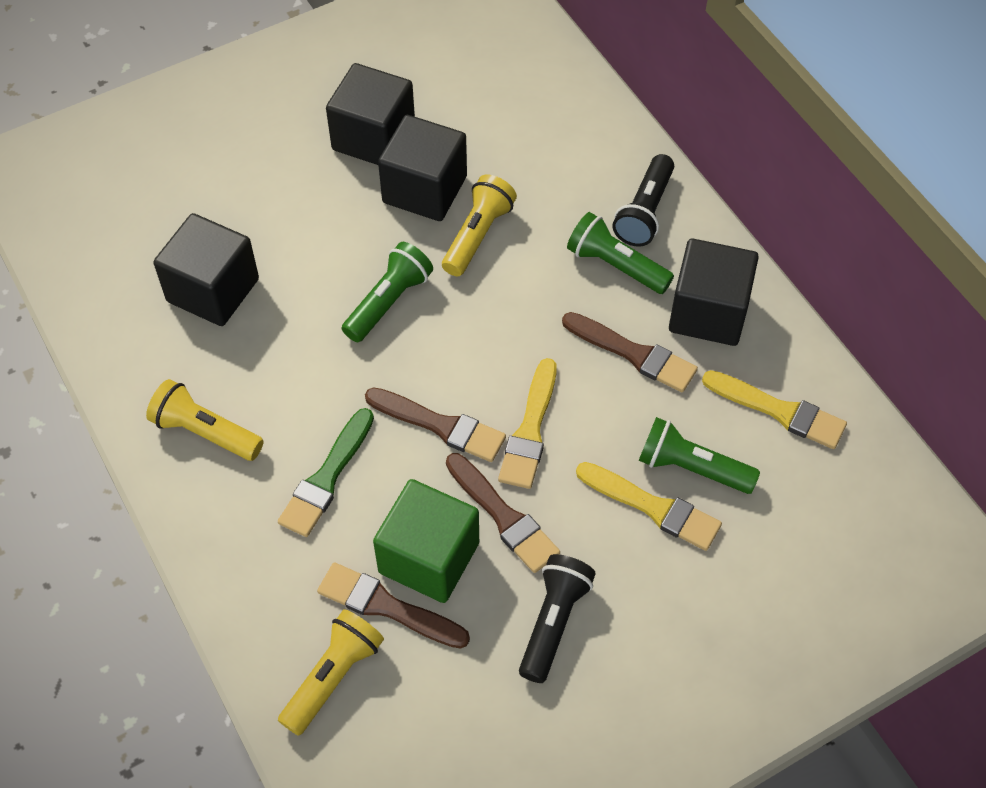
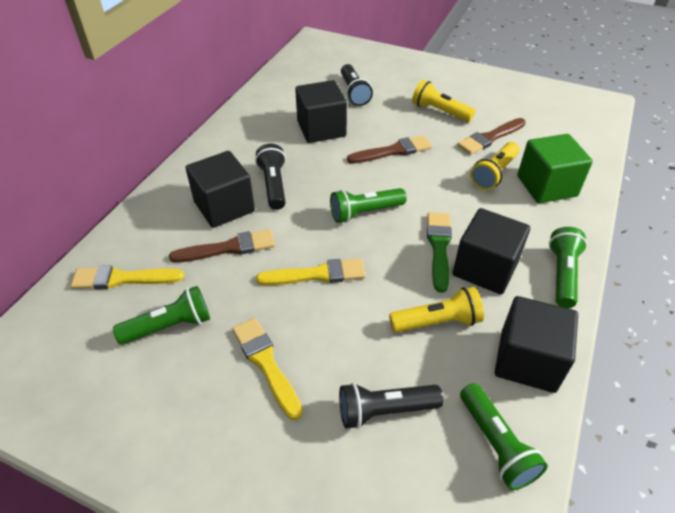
black flashlight: [519,554,596,683] [613,154,674,247] = 2 -> [255,143,286,210] [339,383,444,429] [341,64,373,106] = 3
brown brush: [317,562,470,649] [365,387,506,462] [446,453,560,573] [562,312,698,392] = 4 -> [169,229,275,263] [347,135,432,164] [457,118,526,155] = 3
green flashlight: [342,242,433,342] [567,212,674,294] [639,417,760,494] = 3 -> [113,286,210,344] [330,188,407,223] [460,383,548,490] [549,227,587,308] = 4

